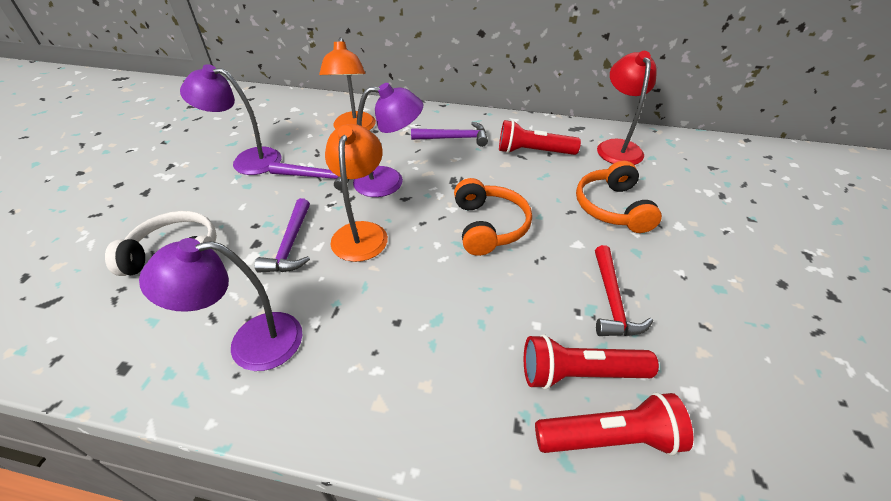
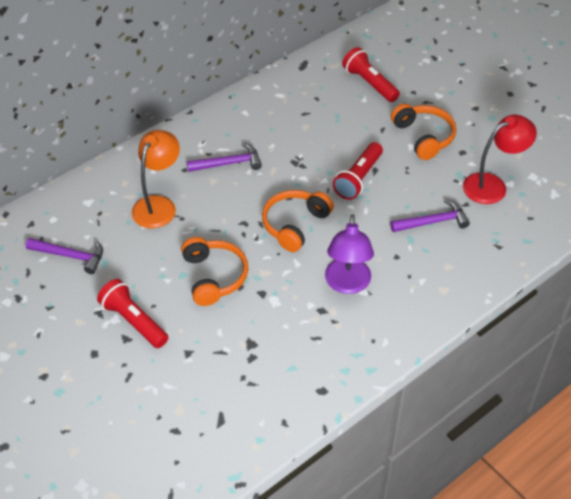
orange headphones: [454,178,532,256] [576,161,662,233] = 2 -> [181,237,248,306] [262,190,334,252] [391,103,456,160] = 3
orange lamp: [319,37,376,130] [325,124,388,262] = 2 -> [132,130,180,228] = 1
purple lamp: [139,238,302,371] [180,64,281,175] [353,83,423,197] = 3 -> [325,215,374,294] = 1
red hammer: [595,245,653,336] = 1 -> none = 0
white headphones: [105,211,217,276] = 1 -> none = 0

